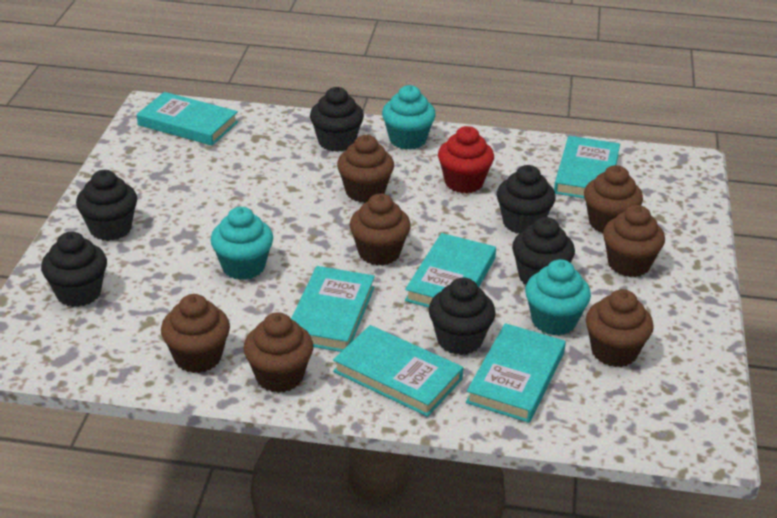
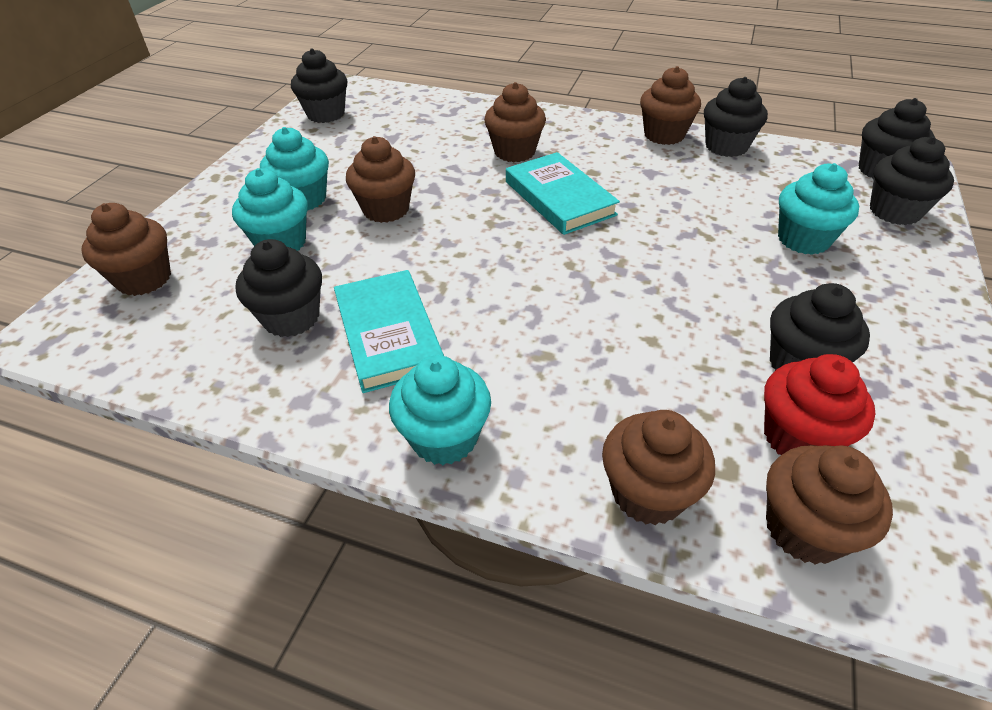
brown cupcake: [161,294,230,373] [243,312,313,393] [337,135,394,203] [349,194,411,266] [584,165,643,233] [586,289,654,367] [603,205,665,277] = 7 -> [81,203,171,296] [346,136,415,223] [484,82,546,162] [602,410,715,525] [640,66,701,145] [766,445,893,565] = 6
turquoise book: [137,92,238,146] [291,266,375,352] [333,325,463,417] [405,233,496,307] [466,323,566,423] [554,136,620,198] = 6 -> [334,270,444,393] [506,152,620,235] = 2
turquoise cupcake: [210,207,273,280] [382,85,436,150] [525,259,591,335] = 3 -> [232,168,308,251] [260,127,329,210] [389,355,491,465] [778,163,859,255] = 4

